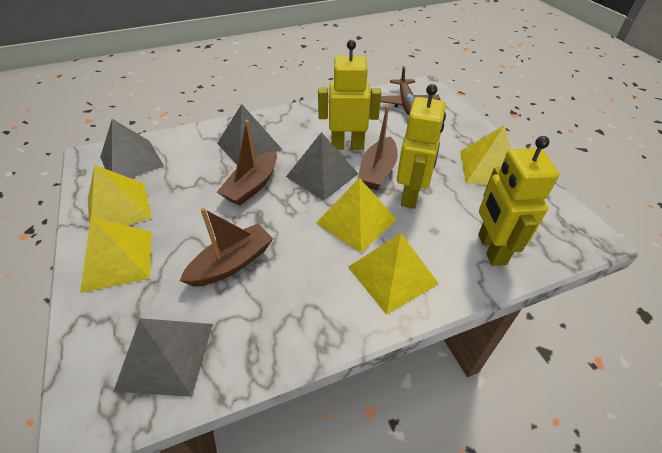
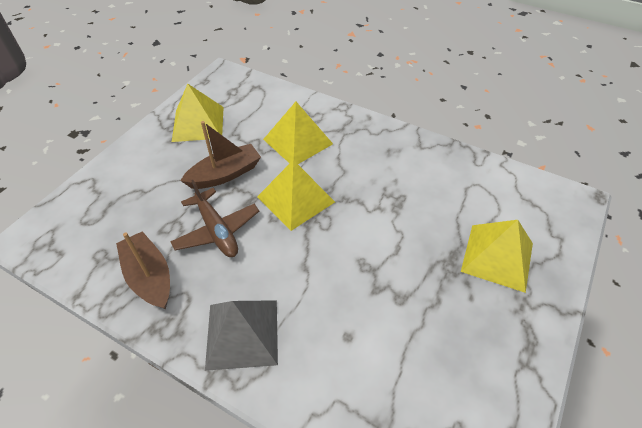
brown boat: [180,208,273,287] [217,120,277,206] [358,106,398,190] = 3 -> [116,231,170,309] [180,121,261,189] = 2
grey pyramid: [100,119,164,178] [113,318,213,397] [217,104,282,165] [286,132,358,200] = 4 -> [205,300,278,371] = 1
yellow pyramid: [80,218,152,293] [88,165,152,226] [316,178,397,253] [348,233,439,315] [460,125,511,185] = 5 -> [172,84,223,142] [257,160,335,231] [263,102,333,164] [461,220,533,293] = 4
yellow robot: [318,40,381,150] [397,84,446,209] [478,136,559,266] = 3 -> none = 0

